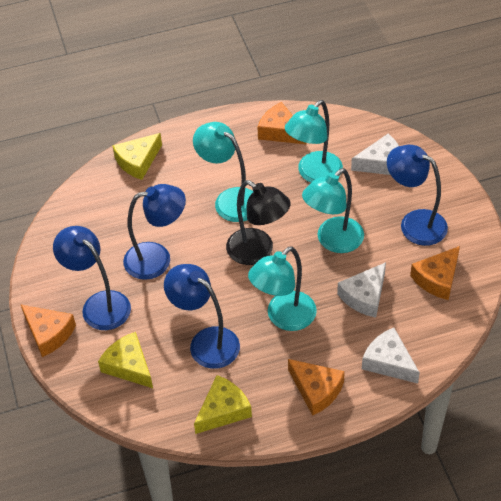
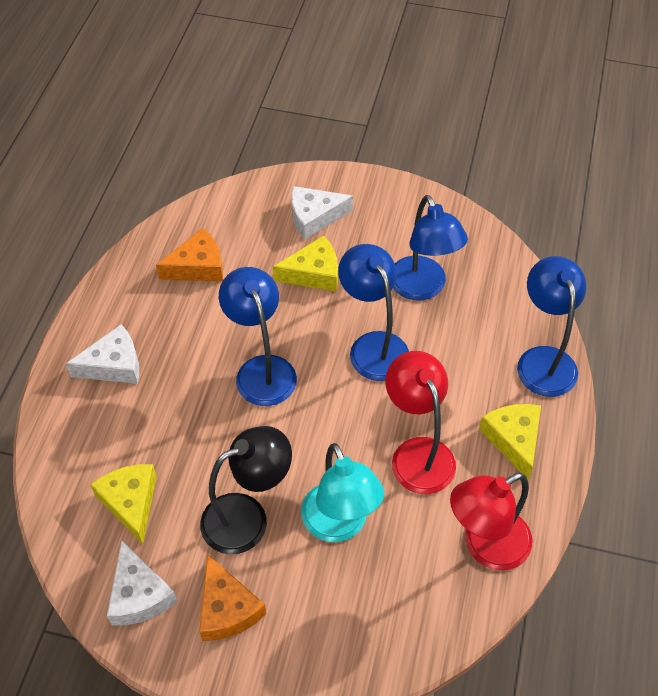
orange cheese: [20,304,76,357] [257,102,307,145] [288,359,345,416] [410,246,460,300] = 4 -> [156,228,223,281] [199,554,266,641] = 2
red lamp: none = 0 -> [385,351,456,494] [450,473,532,571] = 2
turquoise lamp: [193,122,253,222] [248,246,317,331] [285,100,343,183] [302,168,364,253] = 4 -> [301,443,384,542] = 1

